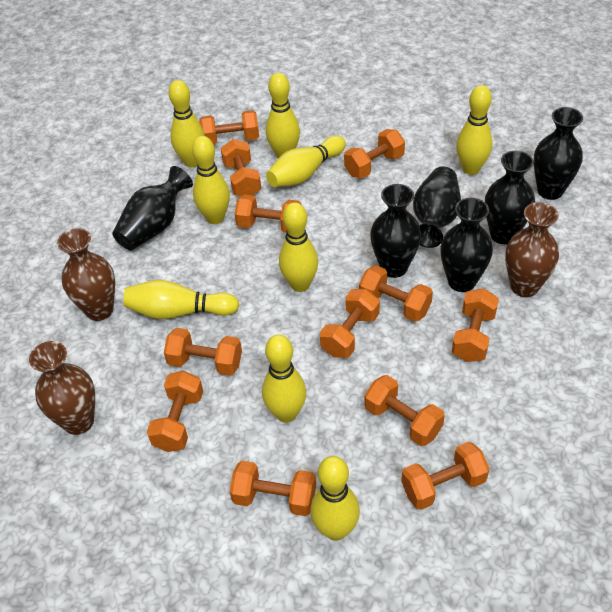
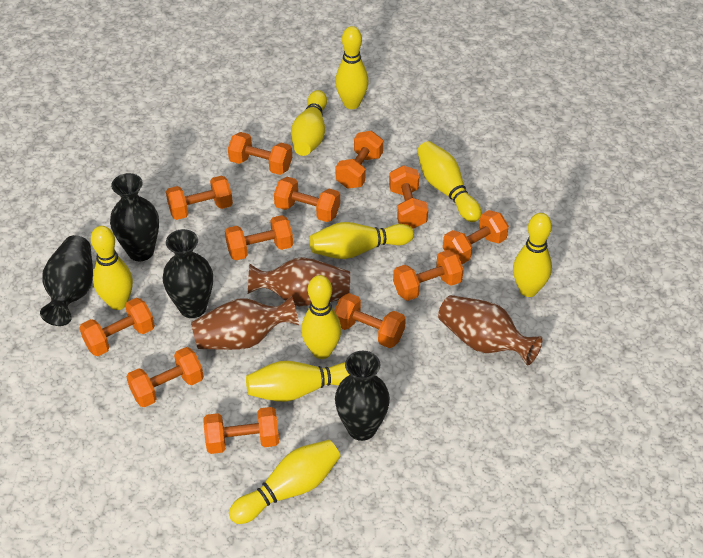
black vase: [112,166,193,250] [370,184,421,278] [413,166,461,248] [440,198,493,292] [485,151,535,244] [534,107,583,200] = 6 -> [40,235,93,326] [110,173,159,261] [162,229,213,318] [335,351,390,441] = 4

